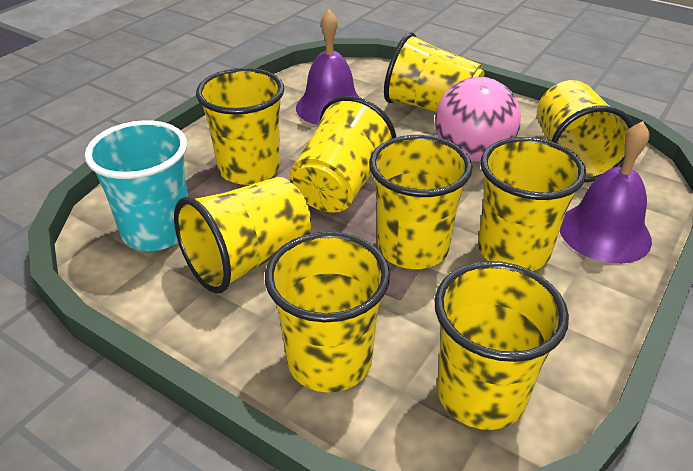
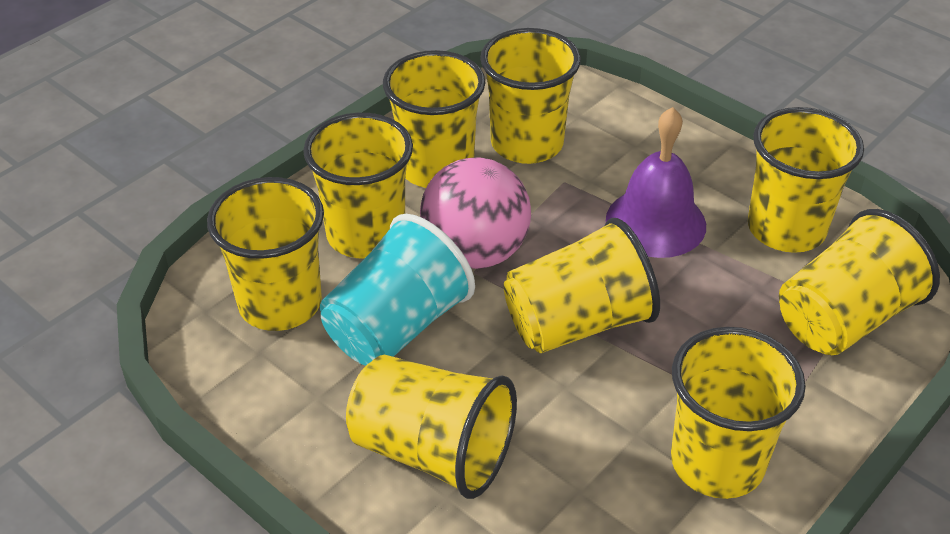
purple bell: [296,9,359,125] [560,121,652,264] = 2 -> [606,107,706,258] = 1

